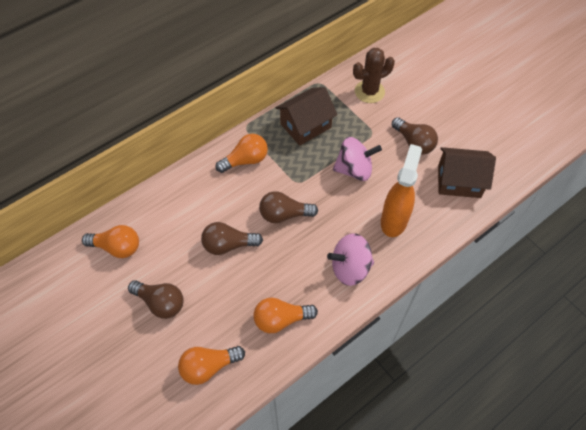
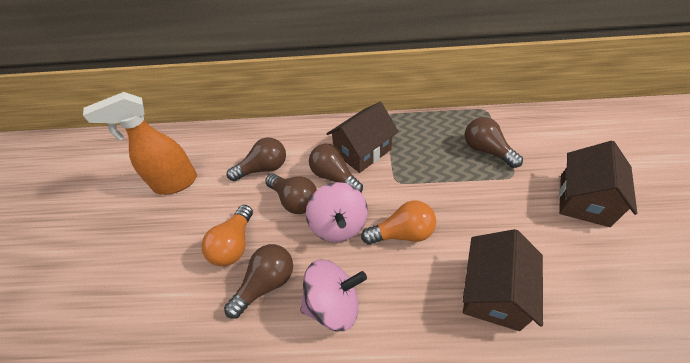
brown cactus: [353,48,395,103] = 1 -> none = 0
brown house: [276,87,337,146] [438,147,496,198] = 2 -> [327,102,399,173] [463,229,543,331] [559,141,637,227] = 3
brown light bulb: [128,280,183,319] [201,222,263,255] [259,191,318,223] [392,117,438,155] = 4 -> [224,244,293,319] [227,137,286,181] [265,174,317,214] [309,144,363,193] [465,117,523,168] = 5
orange light bulb: [82,225,139,258] [178,346,245,385] [215,134,268,173] [253,297,318,333] = 4 -> [201,205,253,266] [361,201,436,245] = 2

